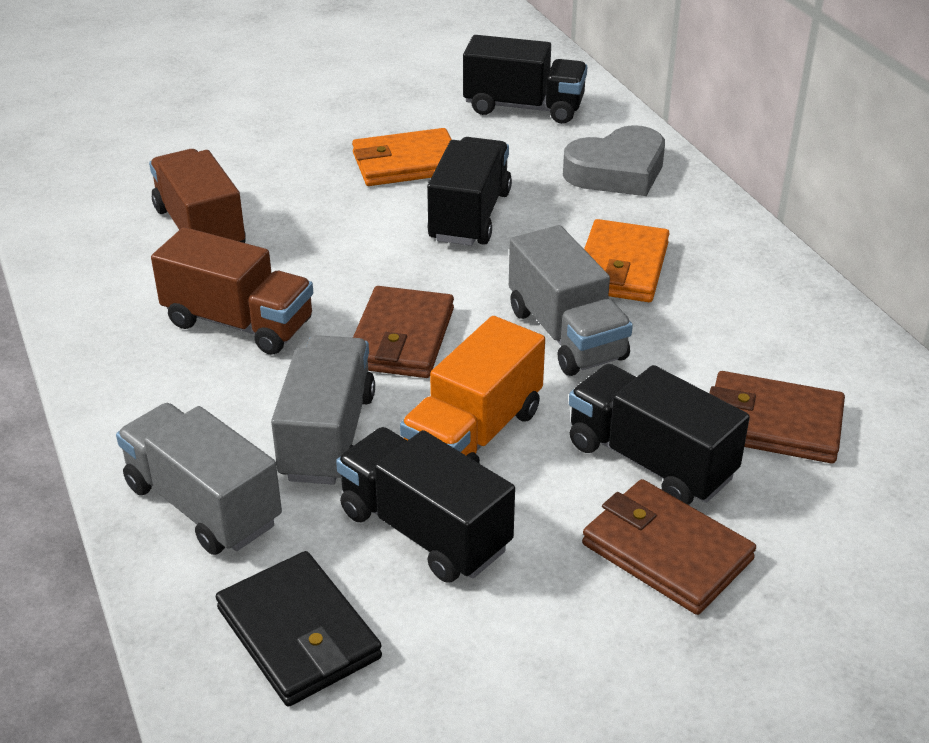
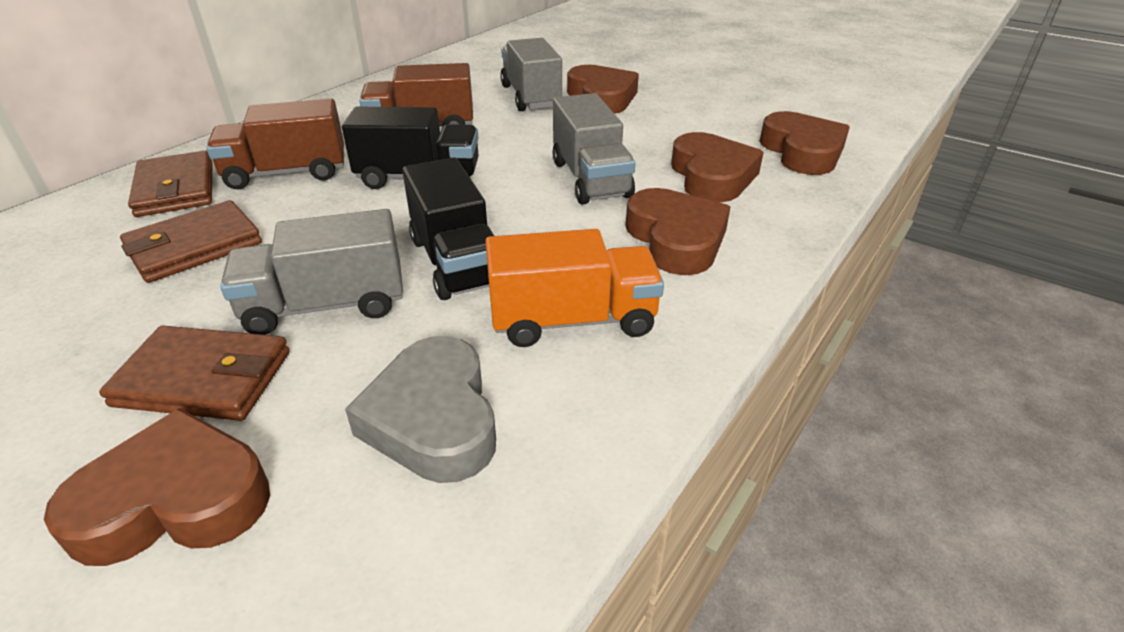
black truck: [336,427,515,583] [427,137,512,246] [463,35,587,124] [569,364,750,505] = 4 -> [342,107,479,189] [402,157,494,300] = 2
black wallet: [216,551,382,706] = 1 -> none = 0
brown heart: none = 0 -> [44,408,270,566] [567,65,639,114] [626,188,730,275] [671,132,764,202] [760,111,850,175] = 5
orange wallet: [352,128,452,186] [584,219,670,302] = 2 -> none = 0

